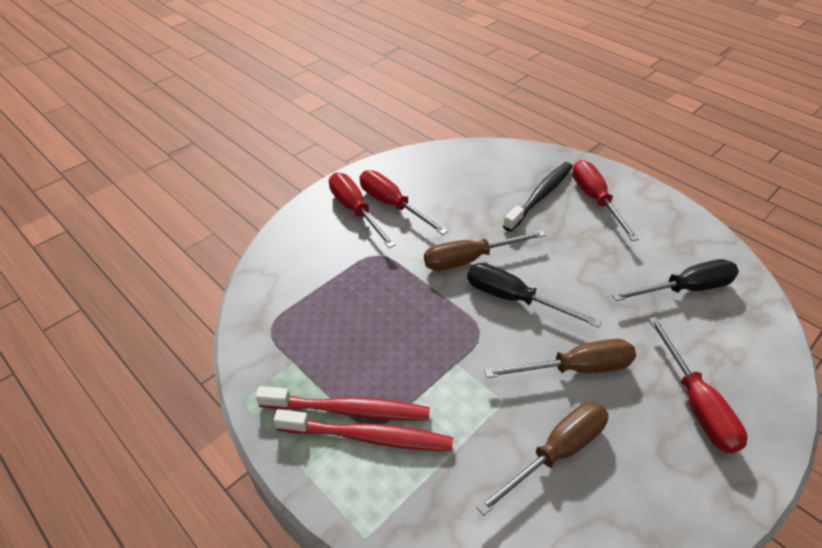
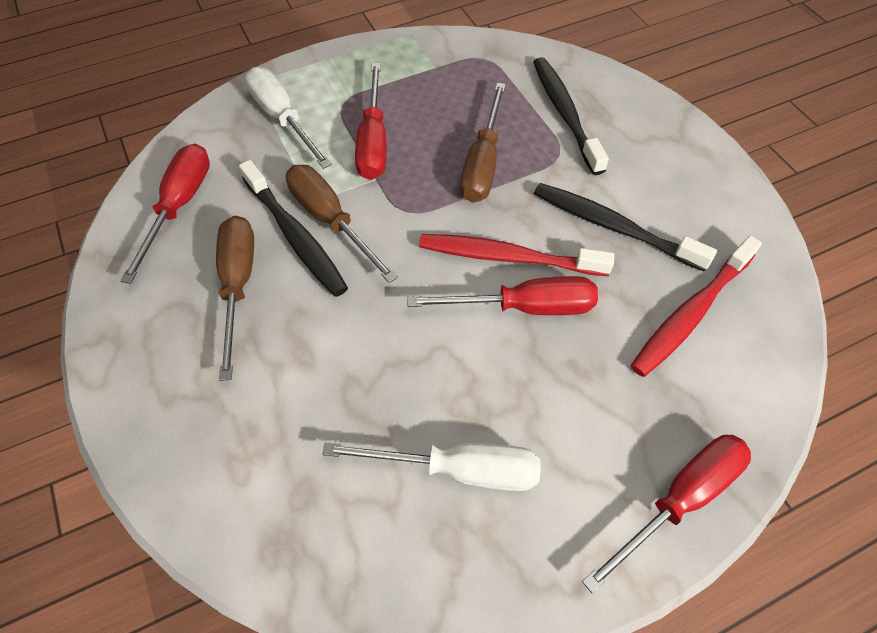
black screwdriver: [467,263,602,328] [612,259,739,301] = 2 -> none = 0
black toothbrush: [503,162,573,232] = 1 -> [239,160,348,297] [533,57,609,175] [534,183,717,272] = 3
white screwdriver: none = 0 -> [245,67,332,169] [322,442,541,491] = 2

